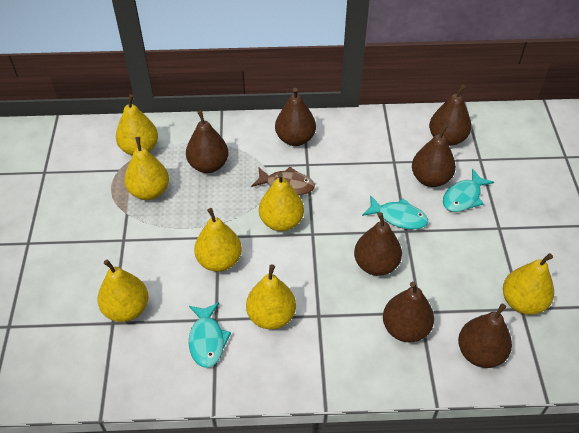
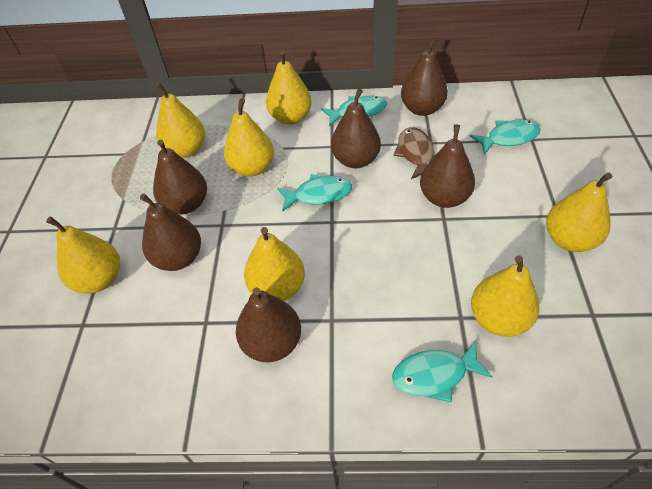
brown pear: [186,110,228,173] [275,88,316,146] [354,212,402,276] [383,282,434,343] [412,124,456,187] [429,85,471,146] [458,304,512,368] = 7 -> [140,194,201,271] [153,140,207,214] [236,288,301,362] [331,89,381,168] [401,37,448,116] [420,124,475,208] = 6
turquoise fish: [189,302,231,368] [362,195,428,230] [443,169,494,212] = 3 -> [277,174,352,212] [321,96,387,126] [392,340,493,403] [470,119,540,155] = 4

